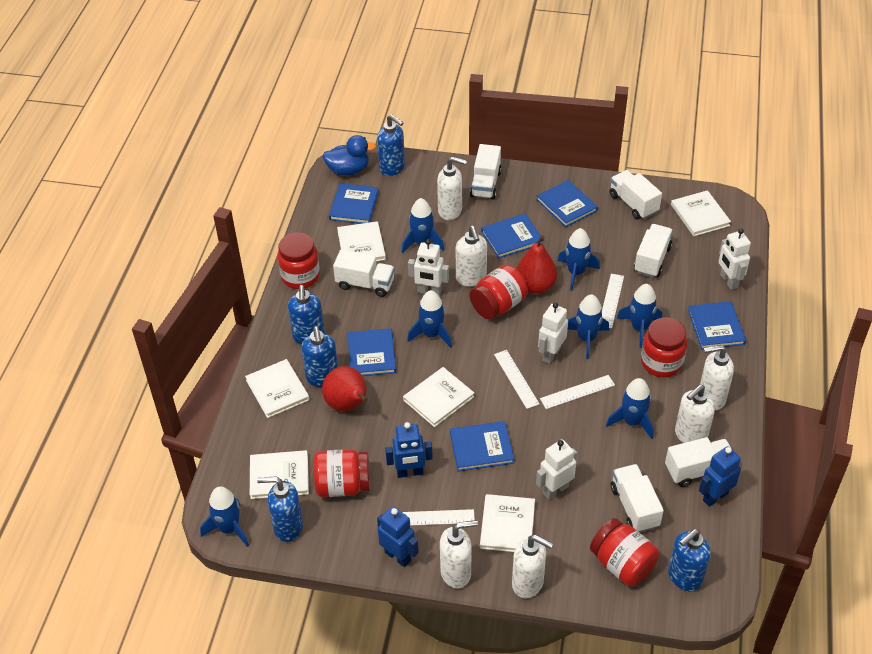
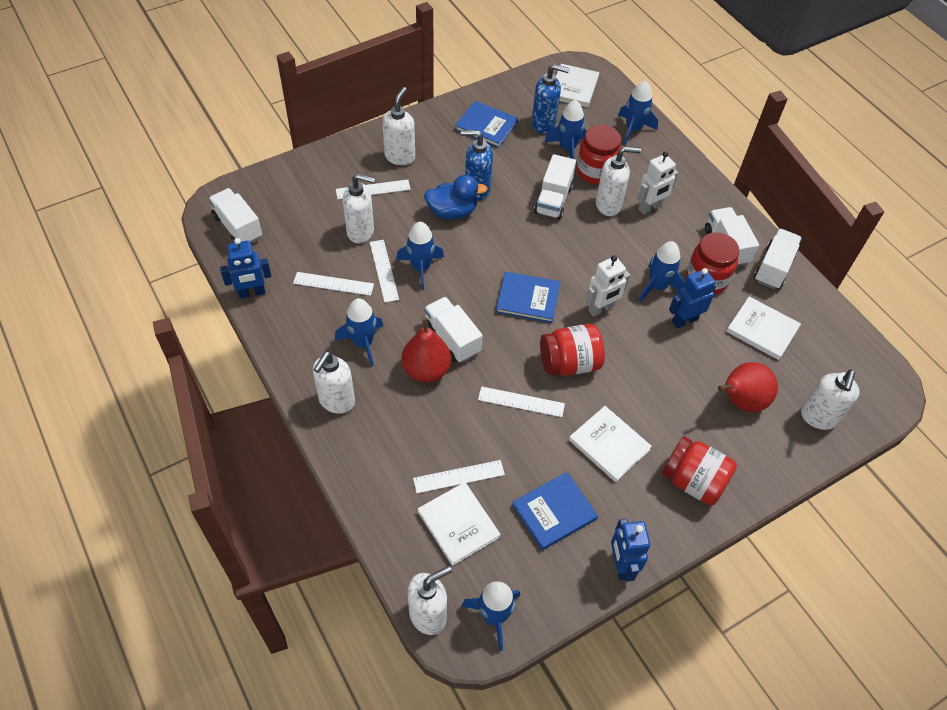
blue book: [329,183,379,224] [347,328,396,376] [450,421,514,471] [481,213,544,258] [536,180,598,227] [688,301,746,349] = 6 -> [455,101,518,148] [496,271,560,323] [512,472,598,550] = 3
blue rocket: [200,486,249,547] [402,198,444,253] [407,290,452,348] [557,228,600,291] [568,294,609,359] [606,378,654,439] [617,284,662,348] = 7 -> [335,298,383,366] [396,222,444,290] [461,581,520,651] [544,100,587,159] [618,80,658,145] [639,241,685,302] = 6
blue soap dispenser: [257,477,303,542] [288,285,325,345] [301,326,338,387] [377,114,405,176] [668,529,711,591] = 5 -> [461,130,493,201] [532,64,570,134] = 2
red jar: [277,233,320,289] [314,449,370,497] [469,265,528,320] [590,518,660,587] [641,317,687,377] = 5 -> [540,324,605,376] [577,125,621,184] [662,436,737,506] [686,232,740,295] = 4
white book: [245,359,310,418] [250,450,309,499] [337,221,386,261] [403,367,474,427] [480,494,535,552] [671,190,731,236] = 6 -> [418,482,501,566] [556,64,599,107] [569,406,652,482] [726,296,801,360] = 4
white robot: [408,239,449,296] [536,439,577,499] [538,303,568,364] [719,229,751,290] = 4 -> [586,255,630,317] [638,151,678,214] = 2
white ruler: [402,509,475,526] [494,350,539,409] [540,375,615,409] [602,274,624,328] = 4 -> [293,272,374,296] [336,180,411,199] [370,240,399,303] [413,460,505,493] [478,386,565,417] = 5
white truck: [333,250,395,297] [470,144,502,199] [610,170,662,220] [610,464,664,533] [634,224,673,278] [665,437,731,487] = 6 -> [209,188,262,243] [424,297,483,363] [534,154,576,220] [705,207,759,266] [754,229,802,289] = 5

